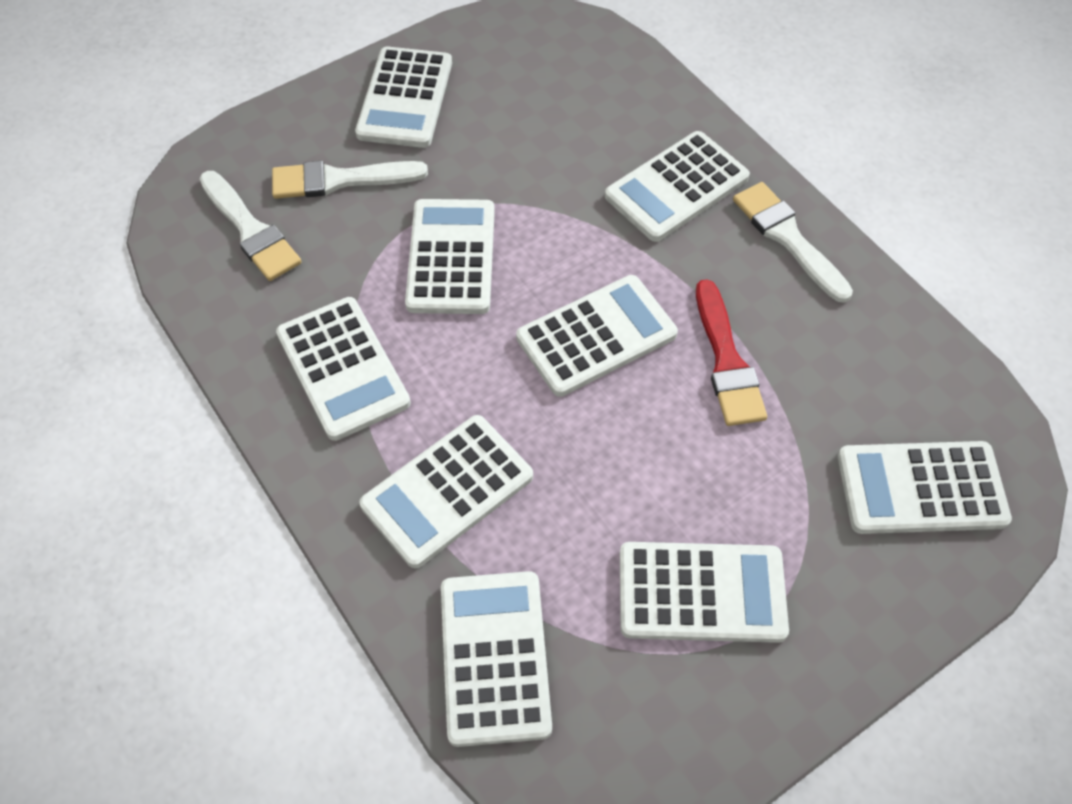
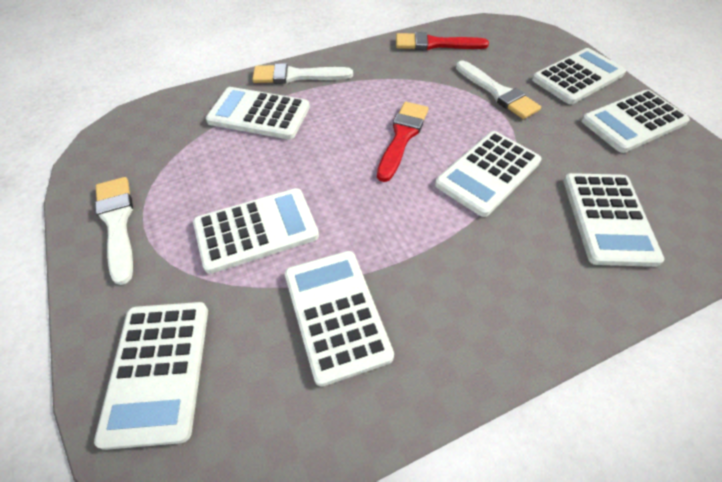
red brush: [696,279,767,426] = 1 -> [377,102,429,182] [396,32,489,50] = 2
white calculator: [276,297,411,441] [355,46,452,148] [360,415,533,568] [405,199,495,314] [441,571,552,747] [516,275,678,397] [605,131,750,242] [620,542,789,643] [838,441,1012,534] = 9 -> [94,302,208,450] [193,188,319,274] [206,87,310,140] [285,251,394,387] [435,131,542,217] [532,48,626,104] [563,173,664,267] [581,90,690,153] = 8

